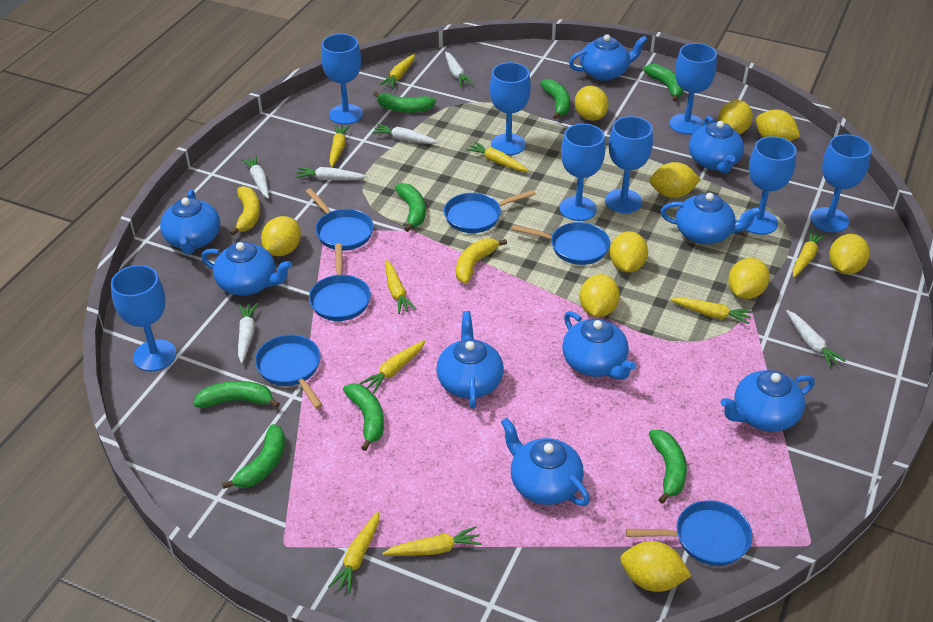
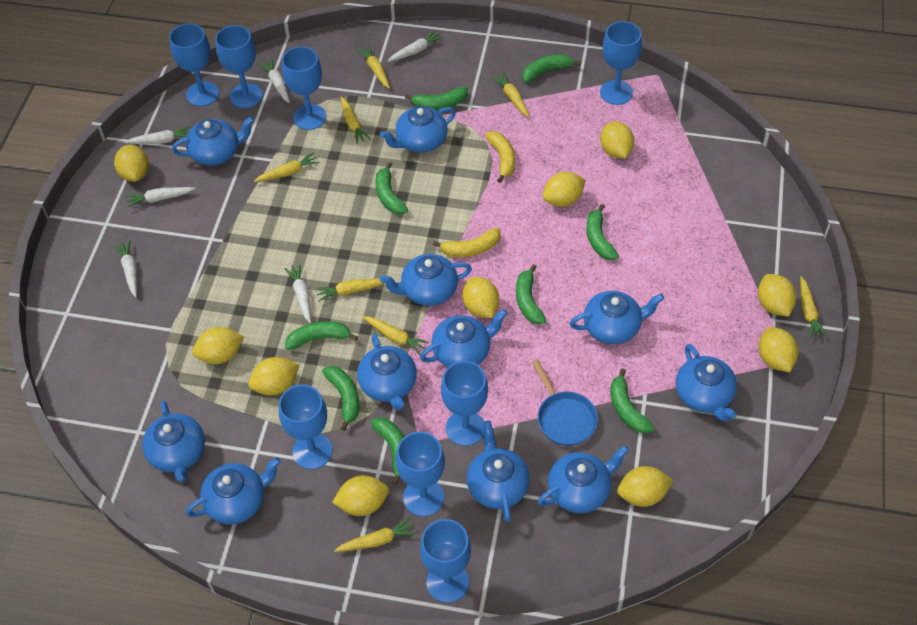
blue pan: [255,335,323,409] [305,188,374,251] [309,243,371,321] [444,190,536,233] [512,222,610,265] [626,500,752,566] = 6 -> [532,359,598,446] = 1
blue teapot: [160,190,220,255] [201,242,292,296] [436,311,504,408] [501,418,590,506] [562,311,636,380] [569,34,648,81] [661,193,761,244] [689,116,744,173] [721,370,815,432] = 9 -> [142,400,205,482] [172,116,254,166] [186,457,281,525] [357,334,417,411] [380,106,456,153] [380,254,472,306] [420,309,507,367] [467,421,530,522] [538,446,629,513] [569,291,664,344] [676,344,737,421] = 11
green banana: [194,381,280,408] [222,424,285,489] [343,383,384,451] [373,91,436,113] [395,183,426,232] [540,79,570,119] [644,64,683,102] [649,430,687,504] = 8 -> [285,321,358,350] [322,366,359,431] [371,417,404,485] [375,162,408,215] [405,87,468,110] [516,264,546,324] [522,54,581,83] [586,204,619,260] [611,368,654,434] = 9
yellow carrot: [328,511,379,594] [329,125,350,167] [360,340,425,393] [379,54,415,89] [382,526,482,556] [385,260,417,314] [466,142,529,171] [670,297,752,324] [793,229,827,278] = 9 -> [254,152,320,182] [315,279,384,301] [334,517,417,552] [340,97,371,144] [356,45,390,89] [362,316,429,355] [491,72,530,117] [800,276,827,339] = 8

